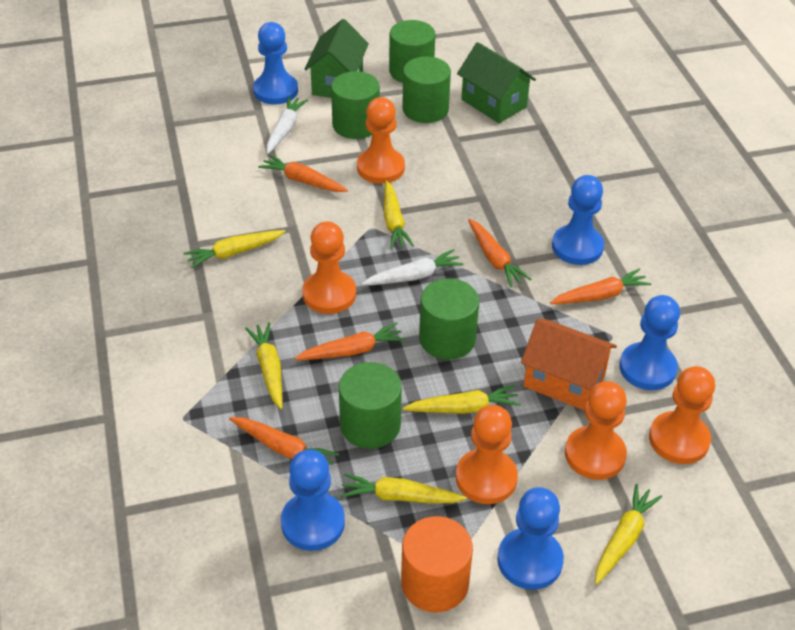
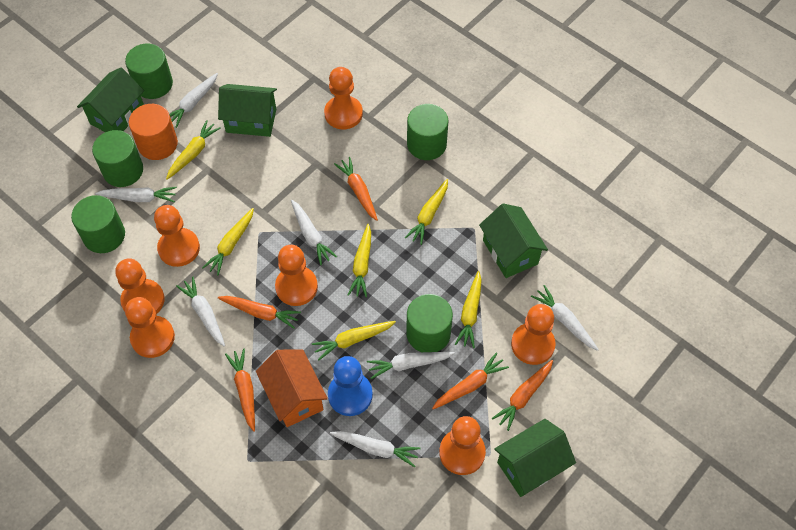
blue pawn: [253,22,298,104] [281,450,345,551] [497,487,564,590] [552,175,604,265] [619,295,680,390] = 5 -> [328,356,373,416] = 1
green house: [305,19,369,98] [457,42,536,123] = 2 -> [77,68,144,132] [218,84,277,137] [479,203,548,278] [494,419,576,497] = 4
orange pawn: [302,221,356,314] [357,97,405,184] [456,405,518,504] [565,381,627,480] [649,366,715,464] = 5 -> [115,258,165,314] [125,297,175,358] [154,205,200,267] [275,245,318,306] [324,67,363,129] [439,416,486,475] [511,304,556,365] = 7
white carrot: [266,96,308,154] [362,249,464,285] = 2 -> [95,187,177,202] [169,73,218,128] [176,277,225,346] [291,199,337,265] [330,431,421,467] [367,352,455,379] [531,285,599,351] = 7

